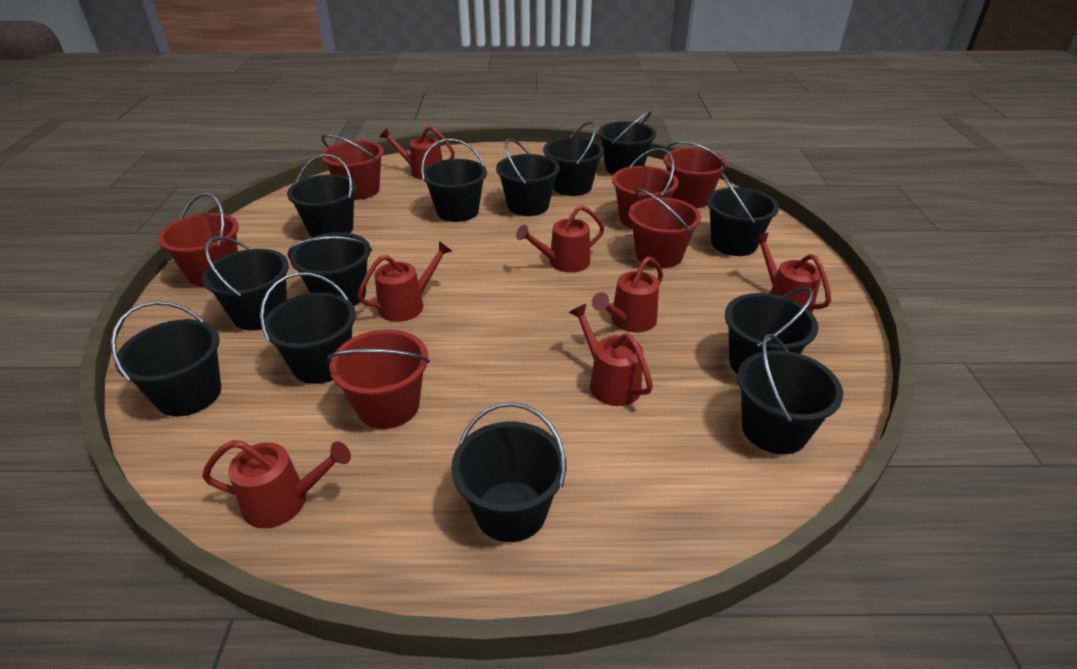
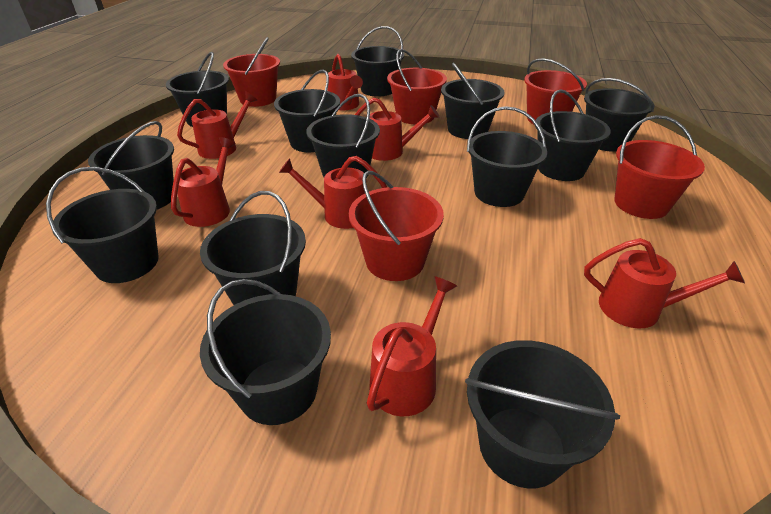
red bucket: [158,192,239,287] [321,134,384,200] [327,329,430,429] [612,148,679,229] [628,188,701,268] [664,141,727,208] = 6 -> [223,37,280,107] [349,171,444,281] [387,49,447,125] [524,58,587,124] [615,115,705,219] = 5

